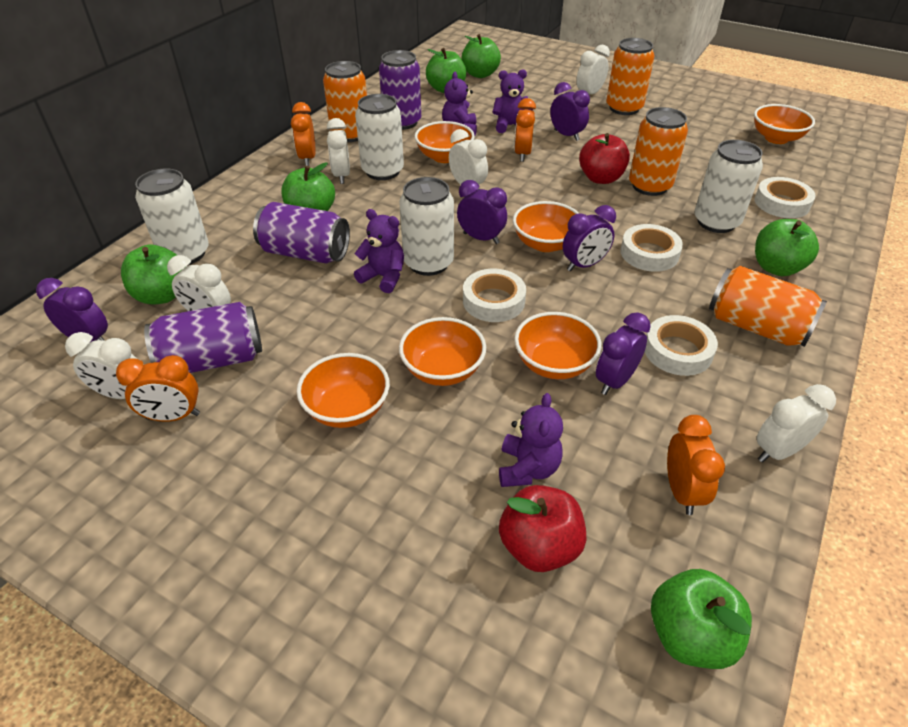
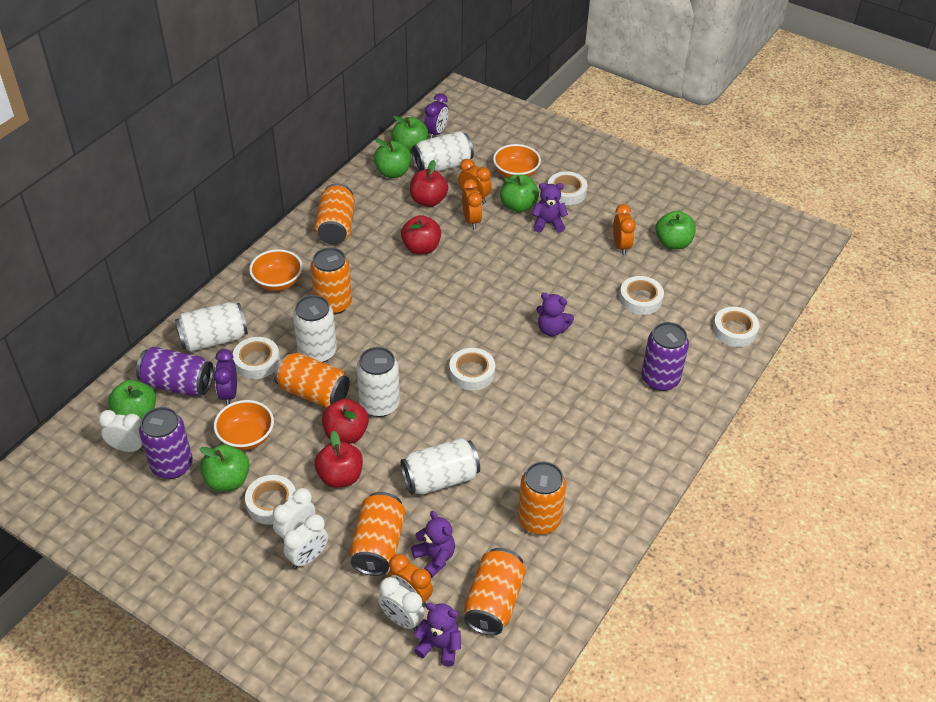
orange bowl: [297,353,390,428] [399,317,486,386] [414,121,475,163] [513,201,580,252] [514,312,601,379] [754,104,815,144] = 6 -> [214,400,274,450] [249,249,303,291] [493,144,541,178] = 3
orange can: [323,61,367,142] [606,38,654,115] [629,107,688,196] [709,266,827,347] = 4 -> [274,352,350,408] [310,247,352,315] [315,184,355,245] [350,492,405,576] [464,548,526,635] [518,461,566,535] = 6
purple clock: [36,278,108,342] [457,180,507,244] [550,82,590,141] [563,205,616,271] [596,312,651,395] = 5 -> [214,349,237,406] [424,93,448,139] = 2
red apple: [499,485,586,572] [579,133,630,184] = 2 -> [314,430,363,488] [322,399,369,444] [401,215,441,255] [410,160,448,207] = 4
white can: [135,168,209,265] [355,94,404,180] [399,177,454,276] [694,140,763,233] = 4 -> [175,302,248,352] [293,295,337,363] [356,347,400,417] [401,438,480,495] [412,131,474,172] = 5
white clock: [65,332,137,399] [167,255,231,311] [327,118,350,184] [449,129,488,190] [576,45,610,94] [756,384,836,463] = 6 -> [98,410,144,452] [273,488,315,543] [283,514,328,569] [378,577,425,631] = 4
white tape: [463,269,526,322] [620,224,683,272] [645,315,718,376] [755,177,816,218] = 4 -> [233,337,280,379] [245,475,296,525] [449,348,495,390] [548,171,587,205] [619,276,664,315] [713,307,759,347] = 6

